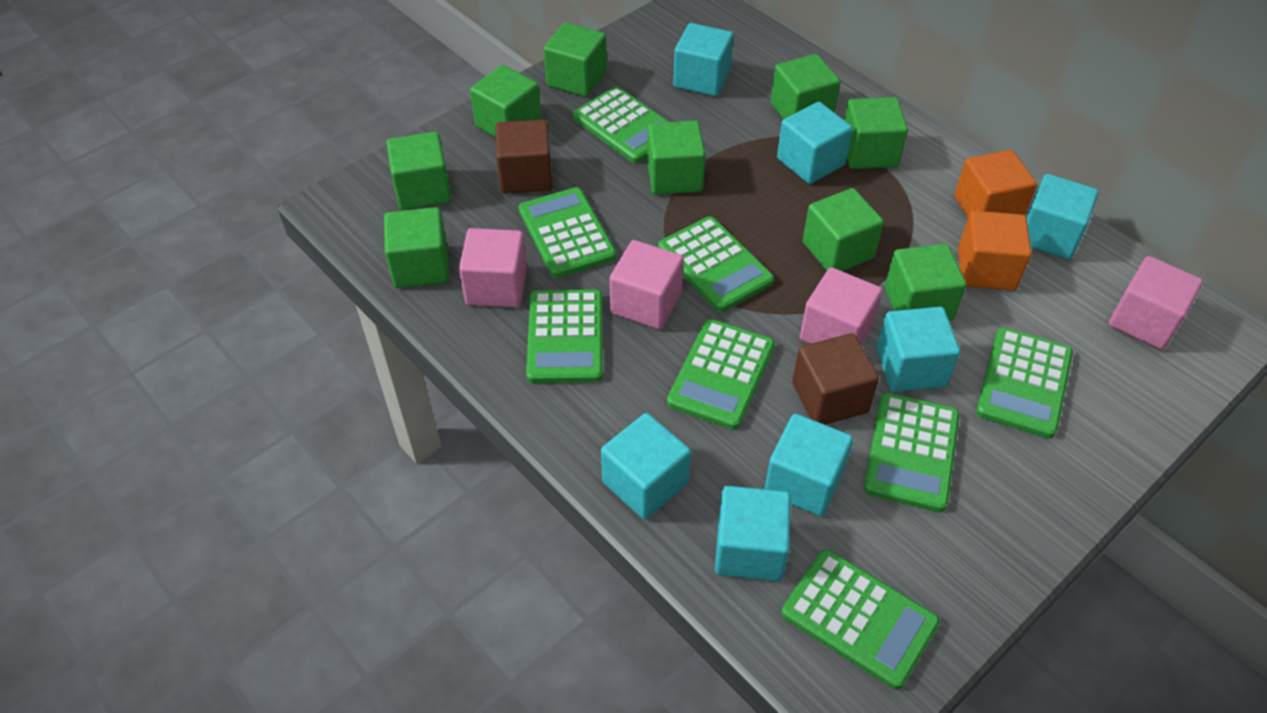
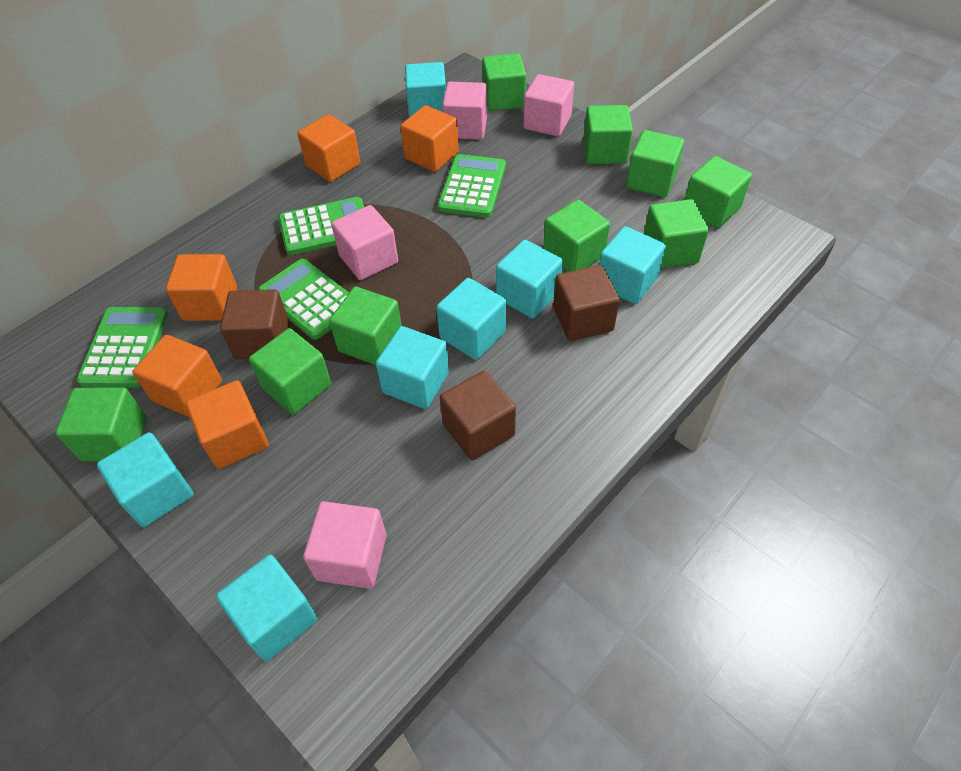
brown cube: [495,119,553,194] [792,333,879,425] = 2 -> [220,289,289,359] [440,371,516,460] [553,265,620,341] = 3
green calculator: [519,187,616,278] [526,289,603,383] [573,87,669,163] [658,216,774,312] [667,319,775,430] [781,549,940,690] [864,393,960,512] [976,327,1073,439] = 8 -> [76,307,168,387] [258,259,349,340] [278,197,364,255] [437,154,506,218] = 4
orange cube: [954,150,1037,217] [958,211,1032,291] = 2 -> [132,335,222,417] [166,254,237,321] [186,380,269,469] [298,114,360,182] [400,105,459,172] = 5

